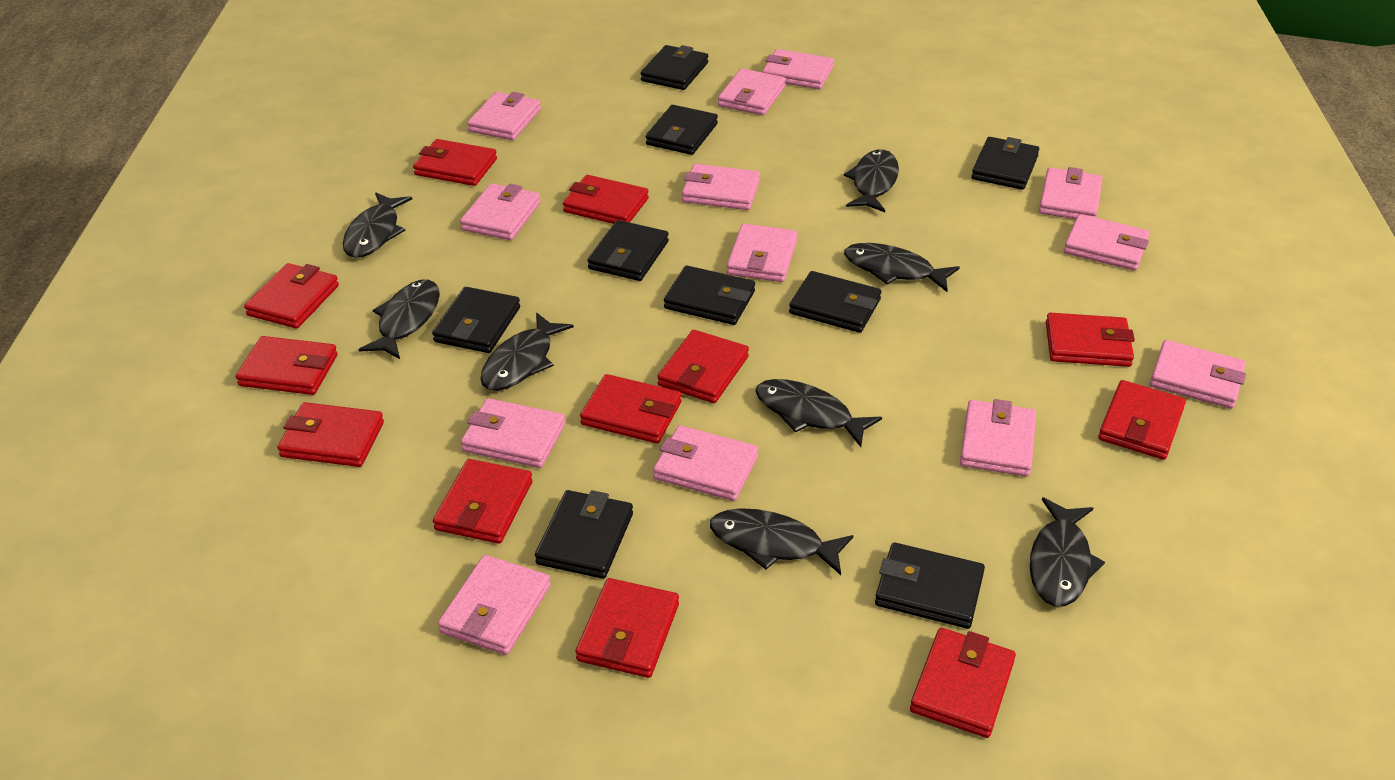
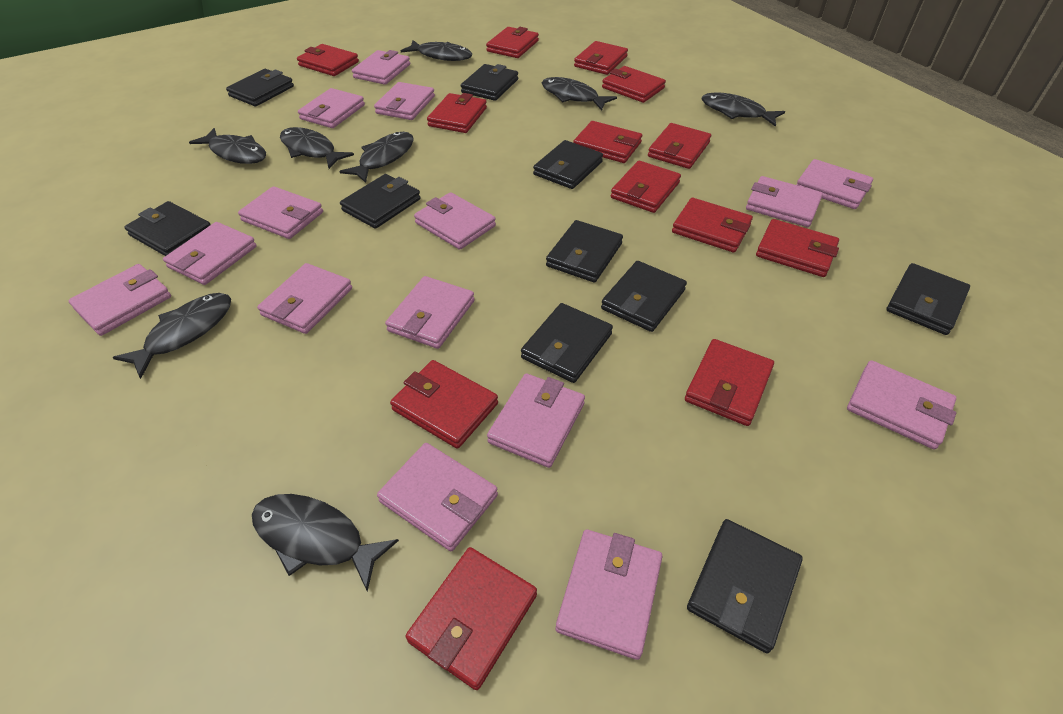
black wallet: [432,287,520,353] [535,490,633,579] [587,220,669,281] [641,45,708,90] [646,105,718,155] [664,265,755,325] [789,271,881,333] [875,542,985,629] [971,137,1039,190] = 9 -> [124,201,211,256] [226,69,294,106] [340,174,421,229] [461,64,518,101] [521,303,613,383] [533,140,603,189] [546,220,623,283] [601,261,687,332] [687,519,803,653] [886,263,970,335] = 10
pink wallet: [438,555,551,655] [460,184,541,240] [461,398,565,468] [467,92,541,140] [653,425,758,501] [682,164,760,210] [718,68,786,115] [727,224,797,282] [762,49,834,89] [960,399,1036,477] [1039,167,1103,219] [1064,214,1150,271] [1150,340,1246,409] = 13 -> [68,264,171,336] [163,222,257,285] [238,186,323,239] [257,263,352,334] [298,88,365,128] [352,50,410,85] [374,82,435,120] [377,443,498,551] [385,276,475,349] [414,192,496,250] [487,373,585,468] [556,530,662,660] [746,176,823,227] [797,159,873,209] [847,360,956,450] = 15
red wallet: [236,336,338,395] [244,263,339,329] [278,402,384,467] [413,139,497,186] [433,459,533,544] [563,175,649,224] [575,578,679,678] [580,374,681,443] [657,330,749,403] [910,628,1016,738] [1046,313,1135,367] [1098,380,1186,460] = 12 -> [297,44,359,76] [390,360,498,449] [406,547,537,690] [427,93,487,133] [486,27,539,58] [573,121,642,163] [574,41,628,75] [602,66,666,103] [611,161,681,213] [648,123,711,169] [672,198,753,253] [685,339,774,426] [756,219,839,277] = 13

